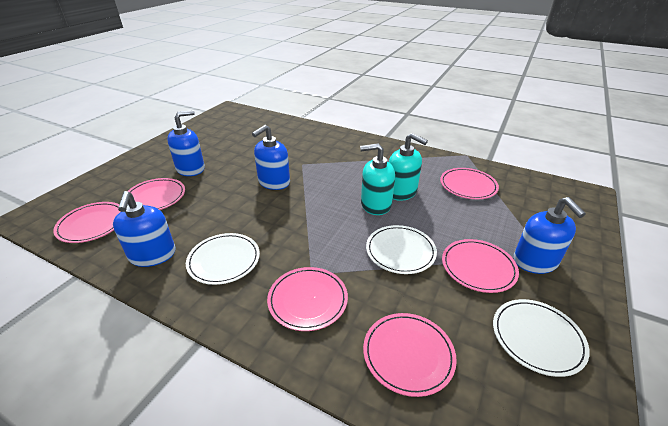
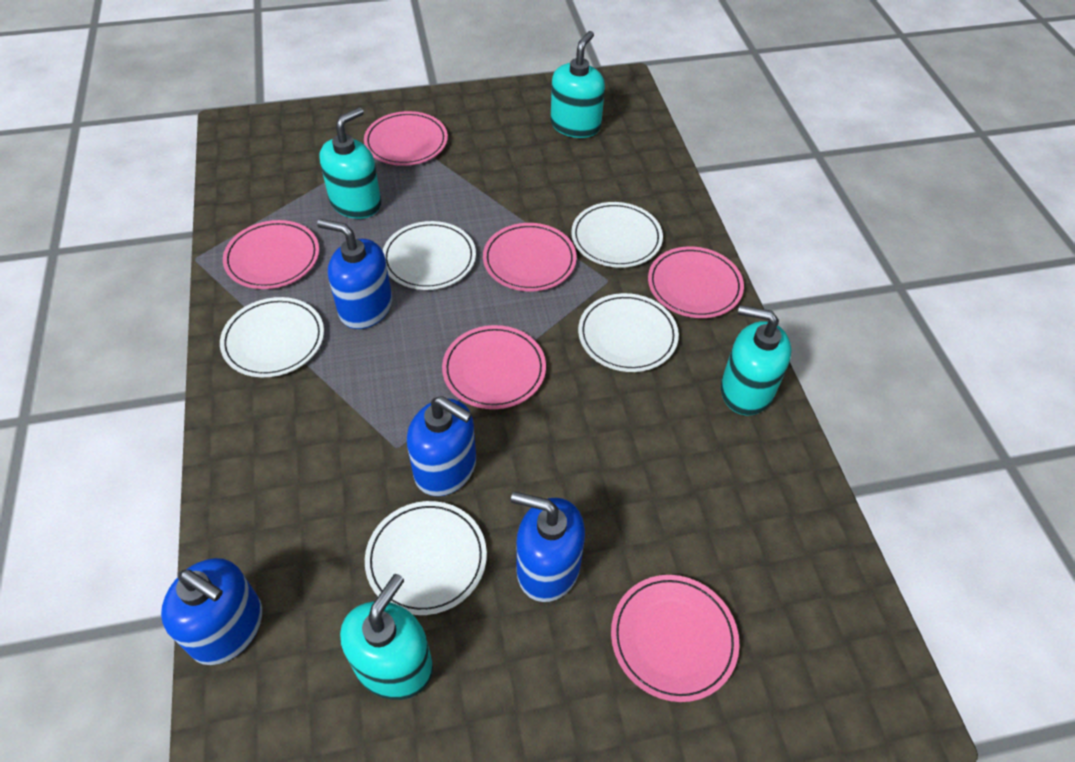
turquoise soap dispenser: [360,143,395,215] [389,133,428,201] = 2 -> [319,107,381,219] [340,574,433,700] [551,31,605,138] [721,305,792,415] = 4
white plate: [186,233,260,285] [366,225,437,274] [493,299,590,377] = 3 -> [220,297,324,377] [365,501,487,615] [383,221,476,290] [571,202,663,268] [578,293,679,372] = 5

